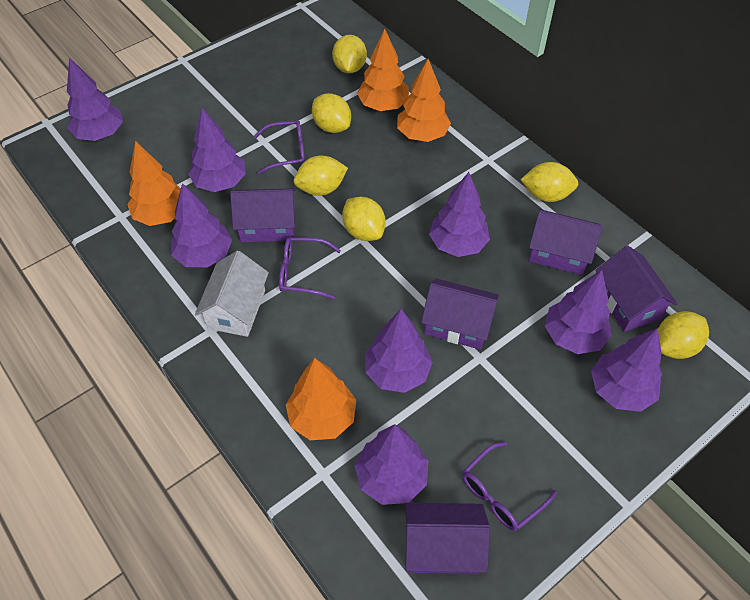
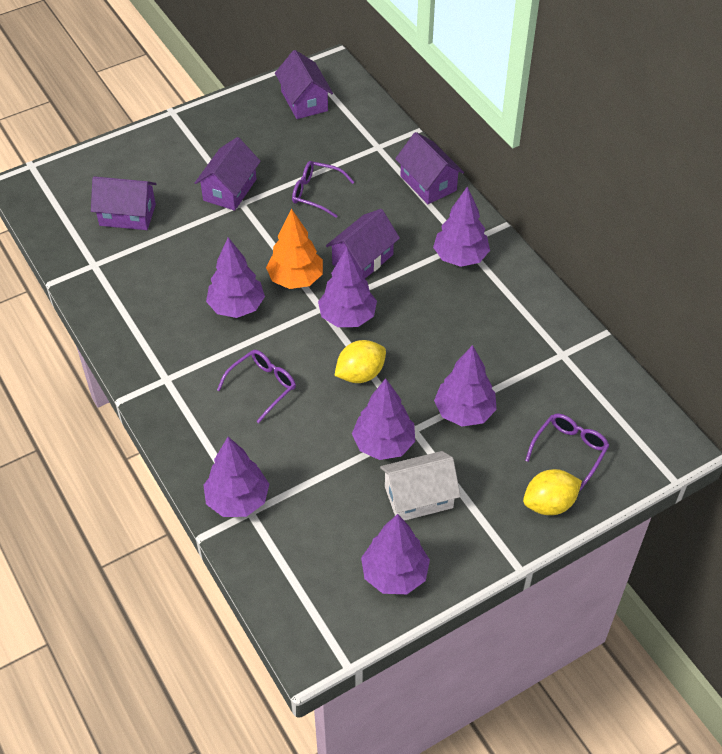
orange tree: [127,141,181,226] [286,358,356,440] [357,29,409,111] [397,59,451,142] = 4 -> [266,208,323,289] = 1
purple tree: [67,57,123,141] [171,183,232,267] [188,108,246,192] [355,424,429,505] [365,309,433,393] [429,172,490,257] [545,270,612,354] [591,328,662,412] = 8 -> [203,437,269,517] [206,237,265,318] [318,248,377,327] [352,378,415,460] [361,514,430,594] [433,186,490,267] [434,345,497,426] = 7
yellow lemon: [294,156,348,196] [312,93,351,133] [332,35,367,73] [342,197,386,241] [520,162,578,202] [658,311,709,359] = 6 -> [334,340,386,383] [523,469,582,515] = 2

